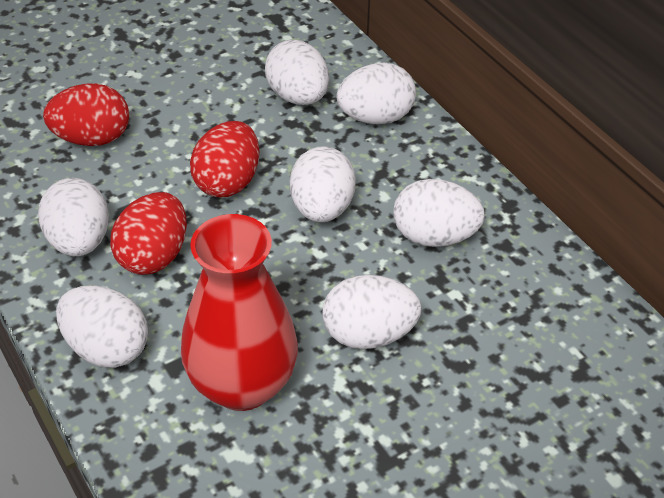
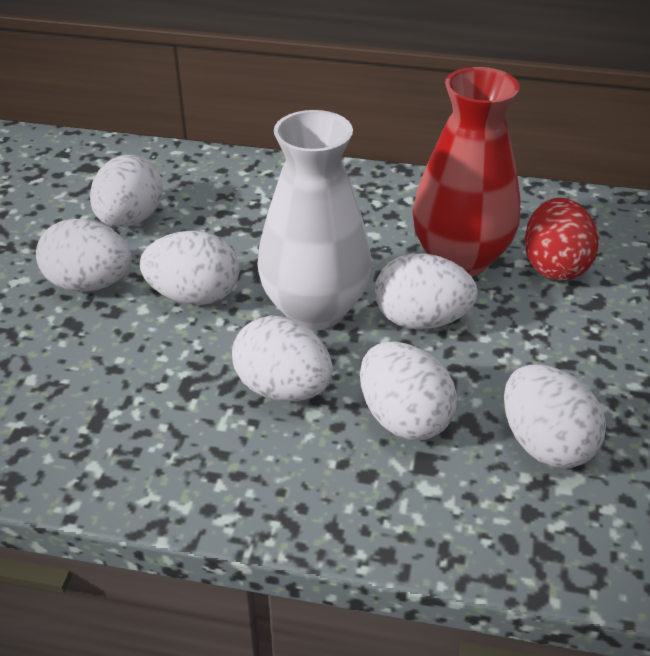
red egg: [43,83,129,146] [110,192,187,275] [190,121,259,197] = 3 -> [524,198,599,281] = 1
white vase: none = 0 -> [258,110,372,330] = 1

